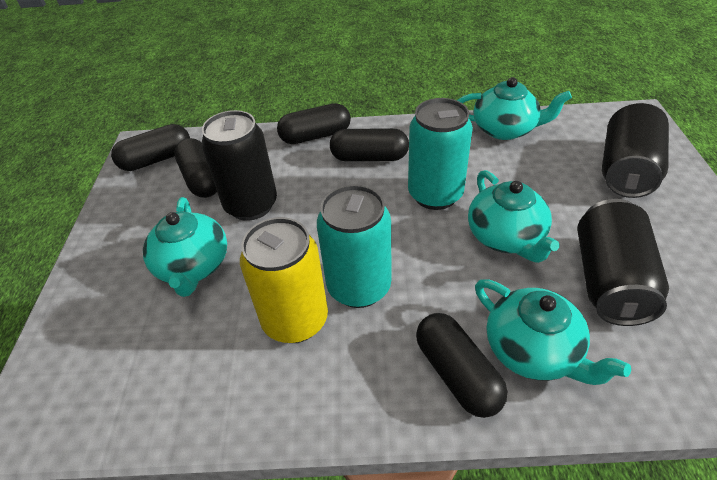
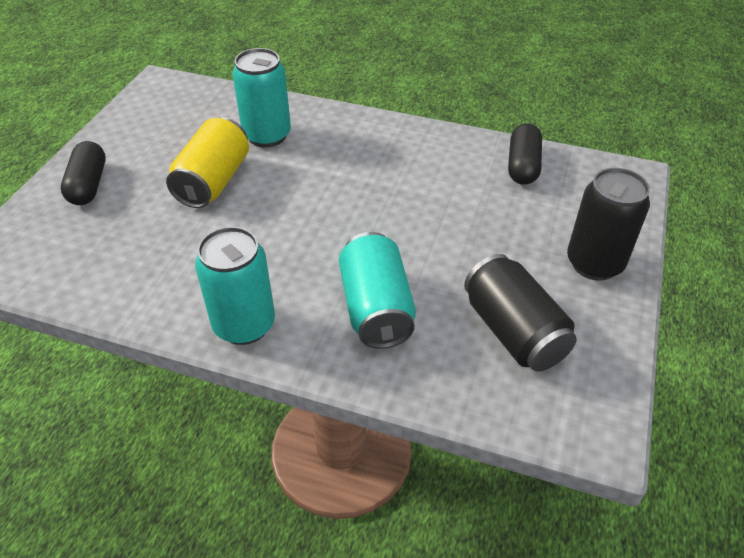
black can: [201,110,277,221] [577,199,669,326] [602,103,669,198] = 3 -> [464,254,577,372] [567,168,650,281] = 2
black capsule: [111,124,190,171] [174,138,217,198] [277,103,351,144] [330,128,409,161] [416,313,508,418] = 5 -> [61,141,106,205] [508,123,542,185] = 2
turquoise can: [317,185,392,308] [408,98,473,210] = 2 -> [195,226,275,345] [232,48,291,147] [339,232,416,349] = 3
turquoise teapot: [143,197,227,297] [457,77,572,140] [468,170,560,263] [475,279,631,385] = 4 -> none = 0

